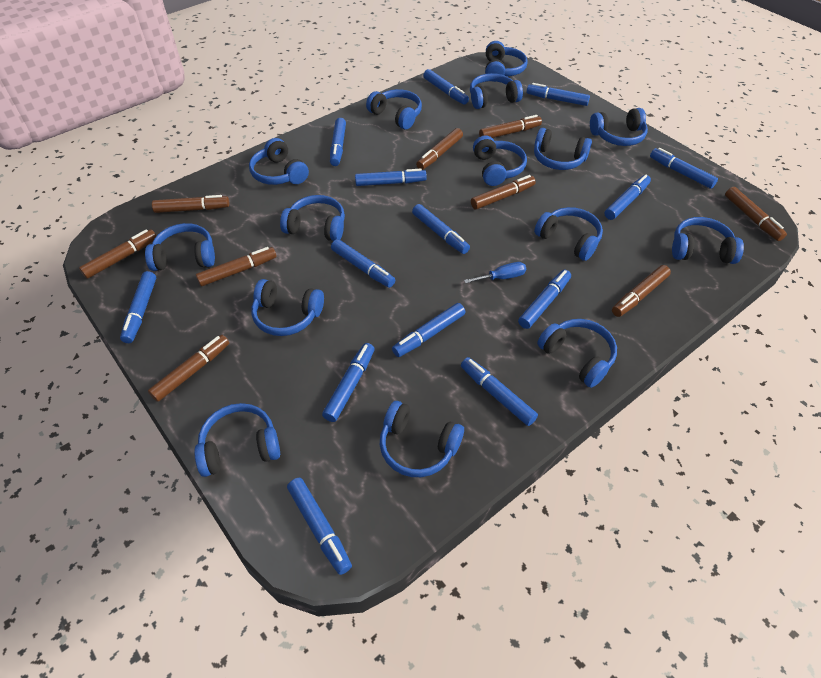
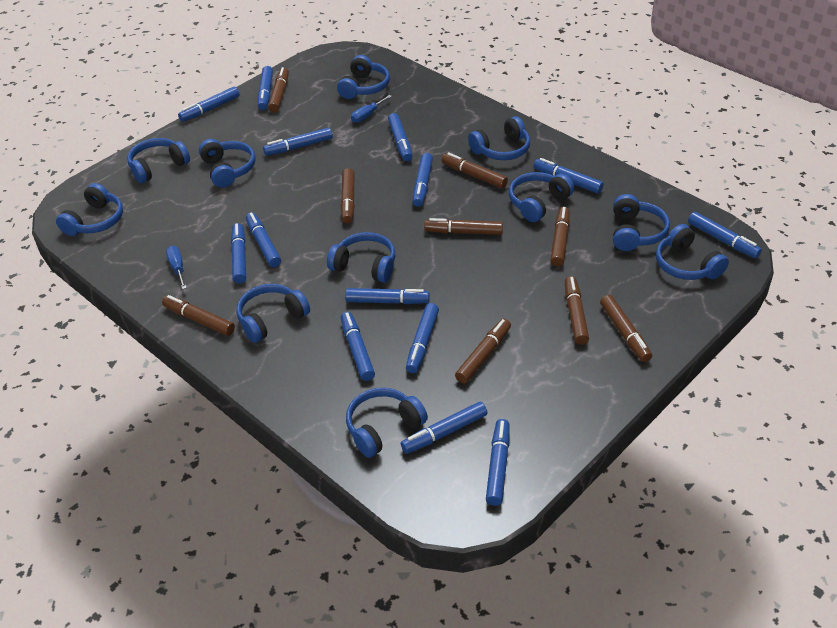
blue headphones: [145,223,215,271] [194,403,280,477] [249,138,309,185] [251,279,324,336] [280,195,345,241] [366,89,422,129] [380,401,464,477] [470,73,523,109] [473,135,527,186] [485,41,528,82] [534,128,592,170] [534,207,603,261] [537,319,617,388] [590,108,648,146] [672,217,744,264] = 15 -> [56,183,123,236] [127,138,190,183] [199,139,256,188] [236,284,310,343] [327,232,395,283] [337,55,390,99] [346,388,428,458] [468,116,530,160] [509,172,574,222] [613,194,670,251] [656,224,729,280] = 11
blue screwdriver: [464,262,526,283] = 1 -> [166,246,187,289] [351,95,392,123] = 2

